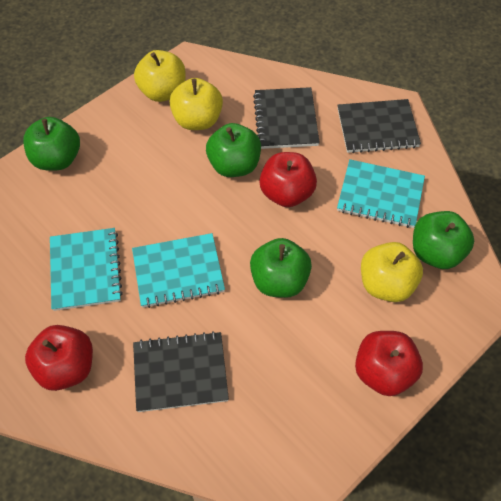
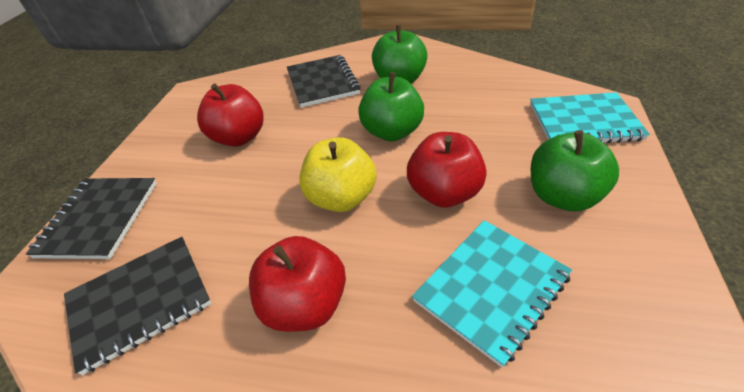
green apple: [23,117,80,171] [206,123,261,177] [250,238,312,298] [413,211,474,269] = 4 -> [358,72,424,141] [372,25,428,84] [531,130,619,211] = 3
turquoise notebook: [50,228,123,311] [132,233,225,308] [337,159,425,228] = 3 -> [412,220,572,368] [530,92,650,143] = 2
yellow apple: [134,50,186,102] [169,78,223,130] [361,242,423,302] = 3 -> [299,137,377,212] = 1

